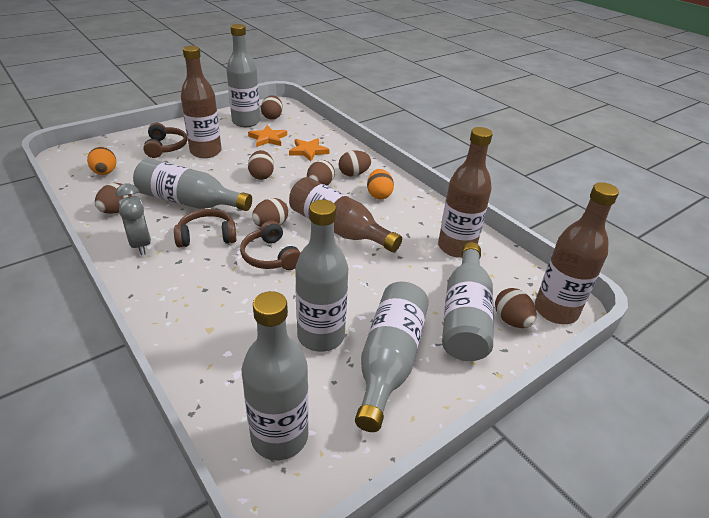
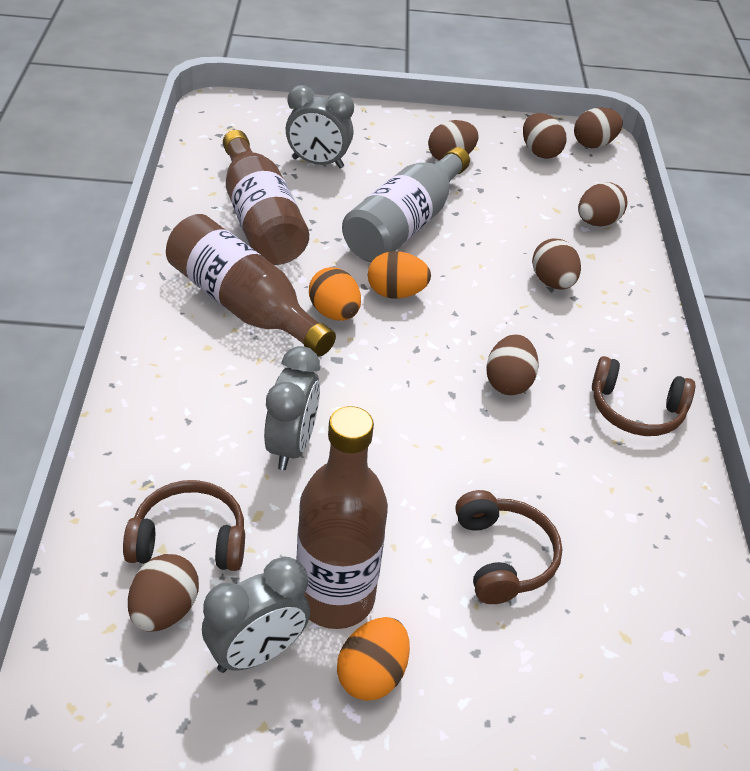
brown bottle: [181,46,222,158] [289,177,402,252] [438,127,493,258] [535,182,619,324] = 4 -> [166,214,336,357] [223,130,309,265] [296,406,388,629] = 3
grey bottle: [133,158,252,211] [227,24,260,127] [242,291,309,461] [295,200,348,352] [355,282,429,432] [442,242,494,361] = 6 -> [342,147,470,262] = 1
grey clock: [116,184,151,255] = 1 -> [202,556,310,673] [264,346,320,470] [286,85,354,168] = 3
orange egg: [87,147,116,175] [367,169,394,199] = 2 -> [309,267,361,321] [337,617,410,701] [368,251,431,299] = 3
orange star: [248,125,287,147] [289,138,330,162] = 2 -> none = 0

